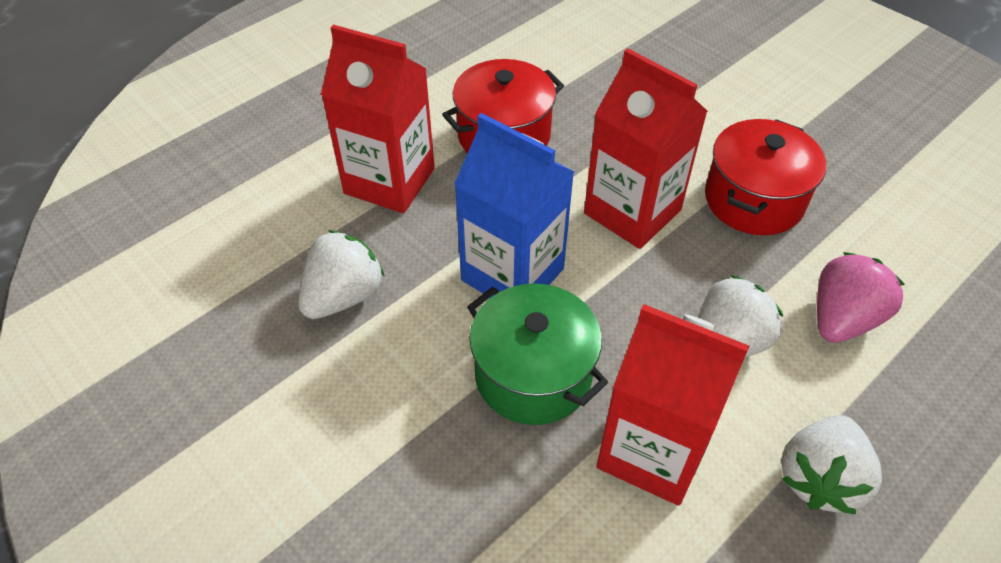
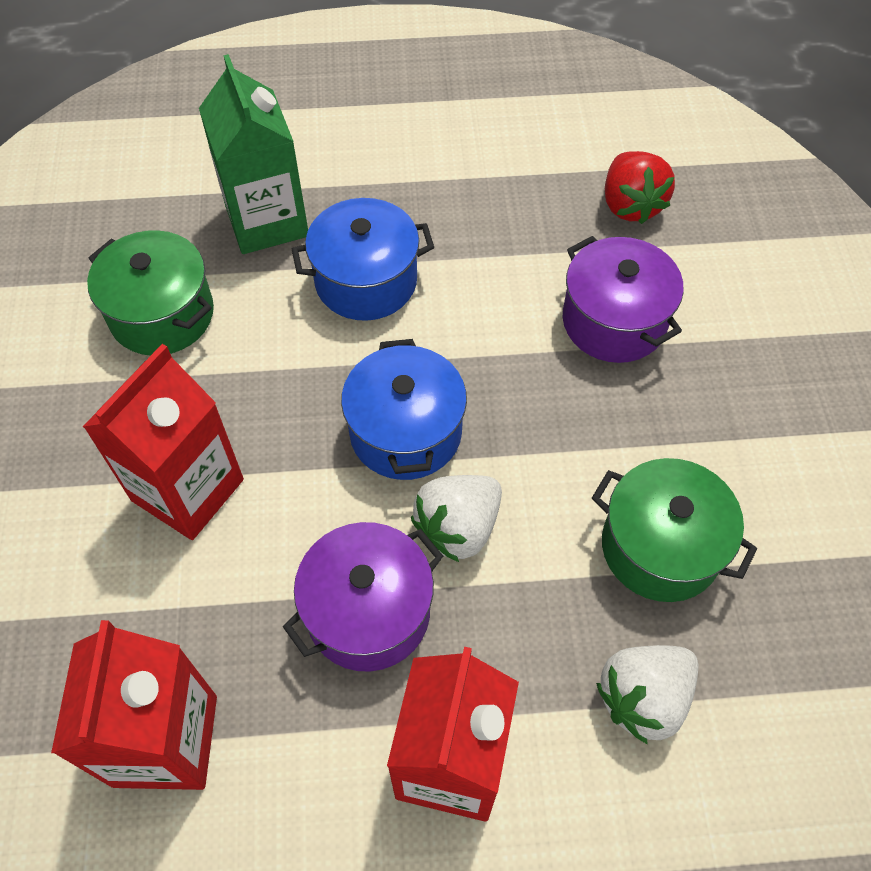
blue carton: [454,113,574,298] = 1 -> none = 0
blue pot: none = 0 -> [292,198,434,321] [341,339,467,480] = 2
green carton: none = 0 -> [199,54,308,254] = 1
green pot: [467,283,608,425] = 1 -> [87,230,214,356] [592,458,757,602] = 2
pink strawberry: [817,252,905,343] = 1 -> none = 0
purple pot: none = 0 -> [283,522,443,671] [563,236,684,363] = 2
red pot: [442,59,564,153] [705,119,826,235] = 2 -> none = 0
red strawberry: none = 0 -> [605,151,675,224] = 1
white strawberry: [298,230,385,319] [698,275,783,358] [781,415,882,515] = 3 -> [411,475,502,562] [596,645,699,744] = 2

